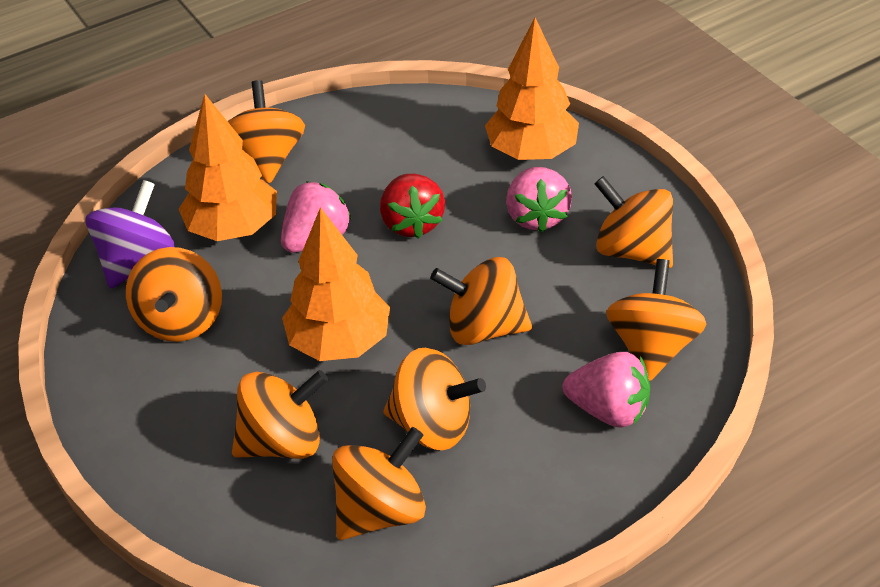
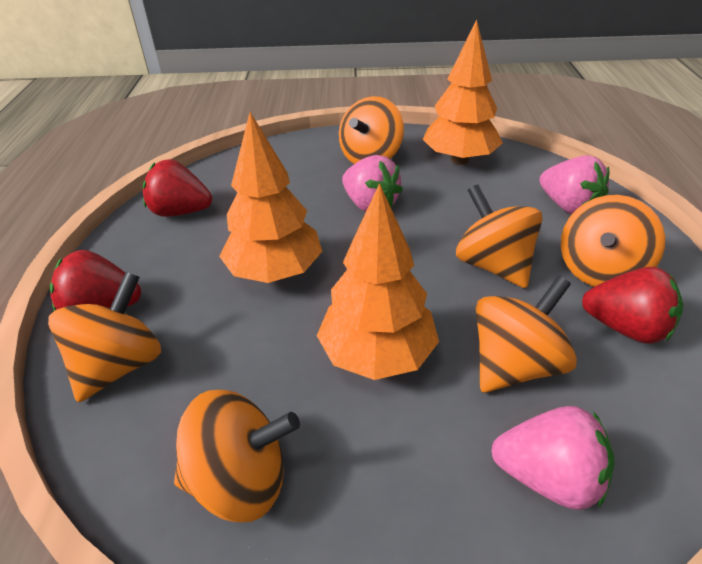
orange spinning top: [126,247,222,342] [228,80,305,184] [232,370,328,459] [332,427,426,540] [383,348,486,450] [430,257,532,345] [594,176,673,268] [606,259,707,381] = 8 -> [48,272,161,402] [174,390,300,522] [339,96,404,164] [456,184,543,288] [476,276,577,393] [561,195,665,287] = 6
purple spinning top: [86,180,175,289] = 1 -> none = 0
red strawberry: [380,174,445,239] = 1 -> [50,250,141,311] [143,159,212,217] [582,267,683,344] = 3

